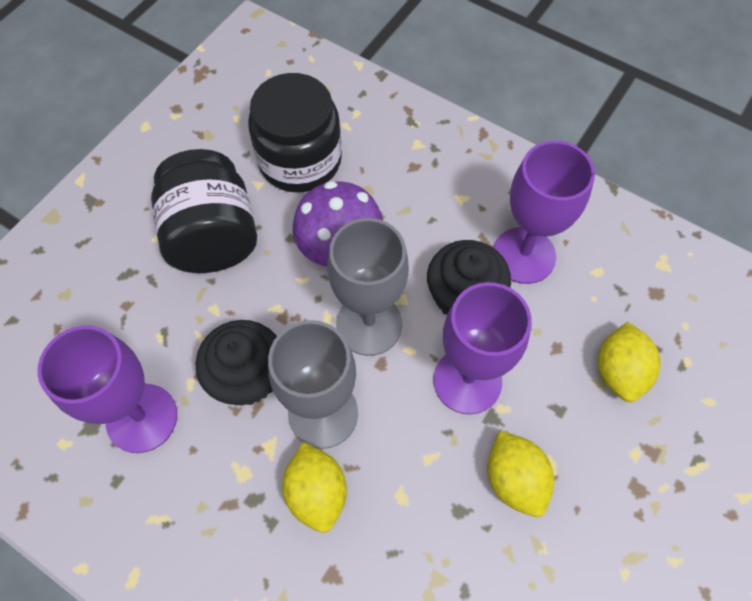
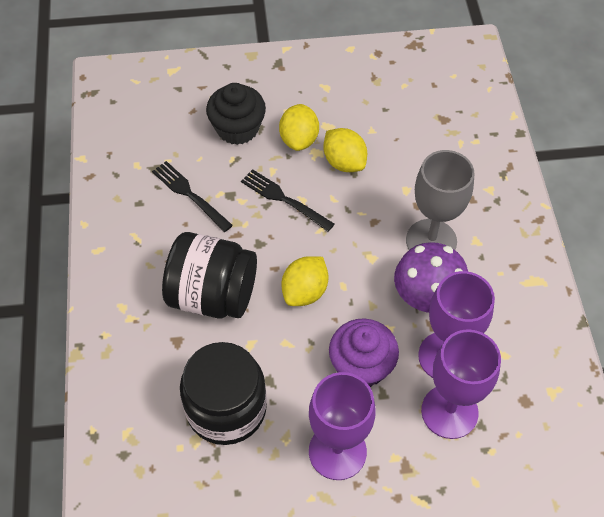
black cupcake: [196,320,277,405] [427,240,511,315] = 2 -> [206,83,266,145] = 1
black fork: none = 0 -> [152,161,233,232] [241,169,334,232] = 2
grey goblet: [268,320,358,449] [328,218,409,356] = 2 -> [406,150,474,250] = 1
purple cupcake: none = 0 -> [329,319,399,387] = 1

